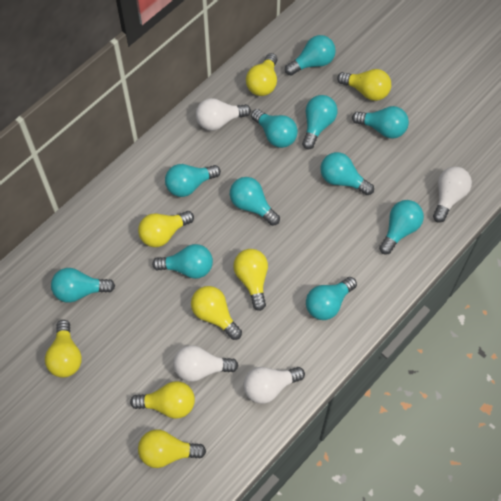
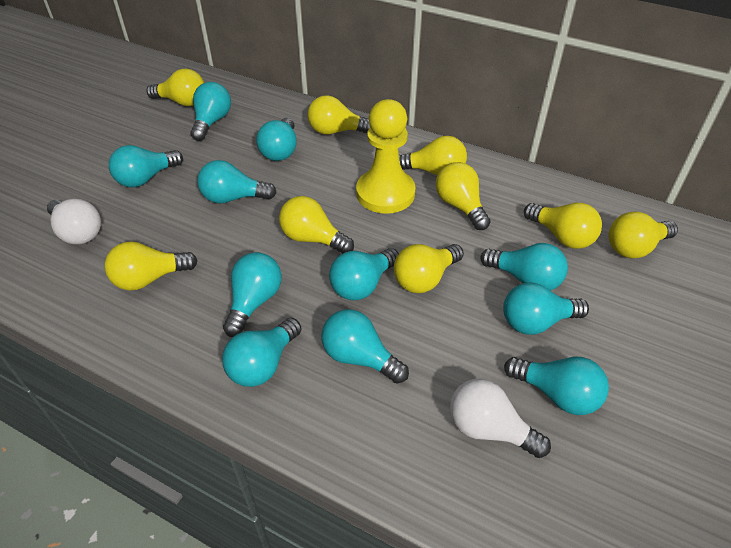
white light bulb: [173,345,239,382] [196,98,251,131] [244,367,305,404] [433,167,472,223] = 4 -> [47,199,101,244] [450,379,551,458] = 2
yellow light bulb: [45,320,82,378] [130,381,195,419] [138,211,194,247] [138,429,206,468] [191,286,242,340] [233,249,268,311] [246,53,277,96] [337,69,391,101] = 8 -> [105,241,198,290] [146,69,204,106] [279,196,354,254] [308,95,370,135] [394,244,464,293] [399,136,467,175] [435,162,491,230] [524,203,602,249] [609,211,678,259] = 9
yellow pawn: none = 0 -> [356,99,416,214] = 1

